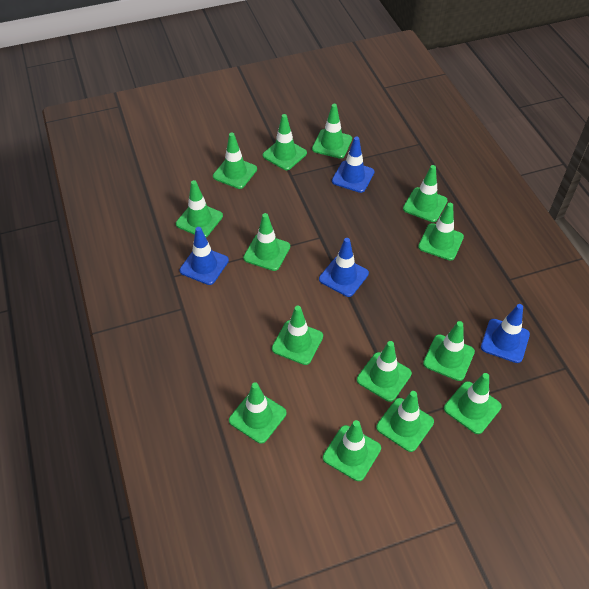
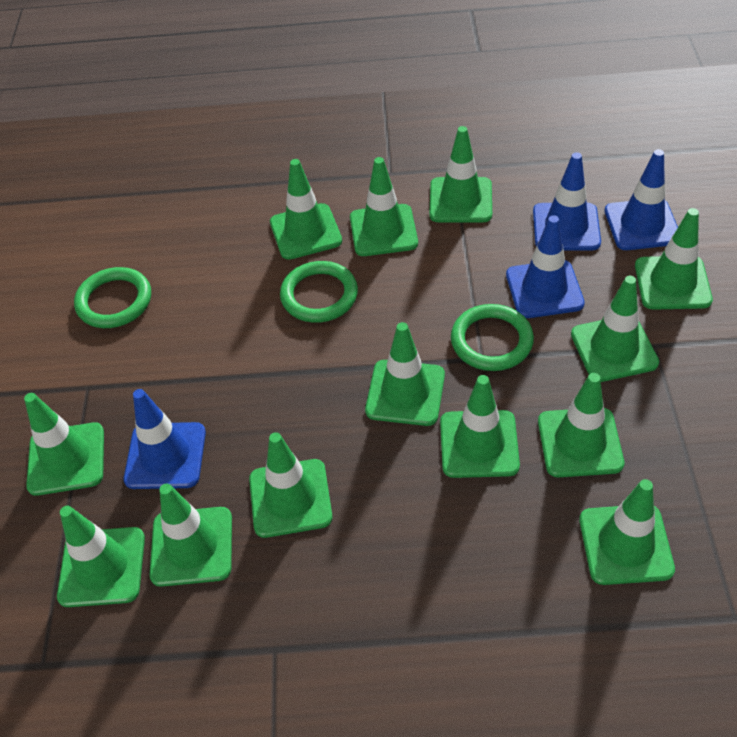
green ring: none = 0 -> [74,267,151,328] [280,261,358,323] [451,304,534,371] = 3
green traffic cone: [176,180,223,237] [213,133,257,189] [229,382,286,444] [243,213,290,271] [263,114,307,170] [272,306,323,365] [312,104,352,159] [323,420,381,481] [357,341,412,402] [376,391,434,452] [403,165,448,222] [418,203,464,260] [423,321,475,381] [444,373,501,434] = 14 -> [24,393,104,496] [57,506,145,607] [150,484,232,587] [249,432,333,538] [270,159,342,260] [350,157,418,256] [365,322,445,426] [429,126,492,222] [440,375,520,478] [538,373,624,477] [571,276,659,382] [579,479,675,585] [635,208,713,310] = 13

